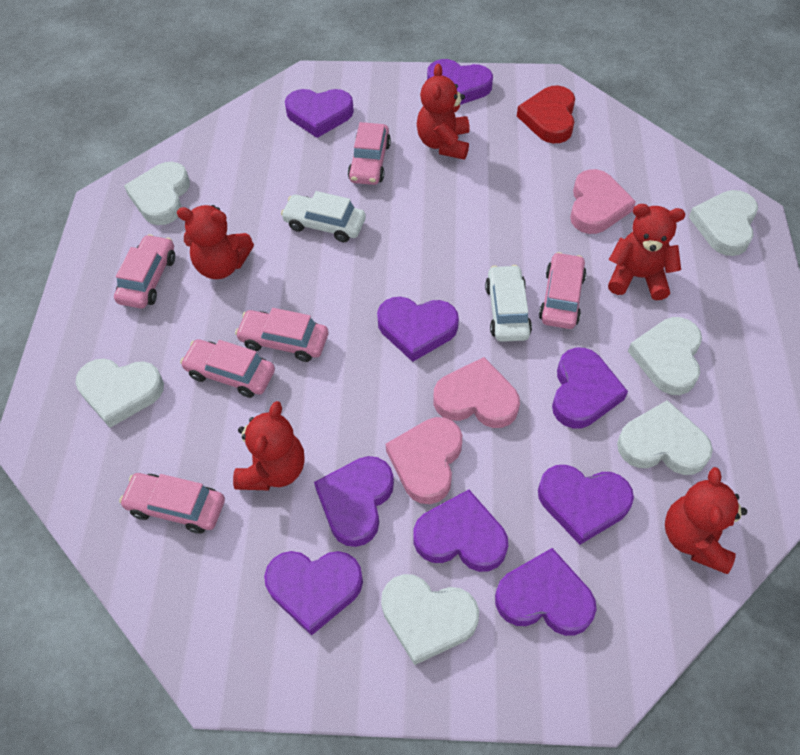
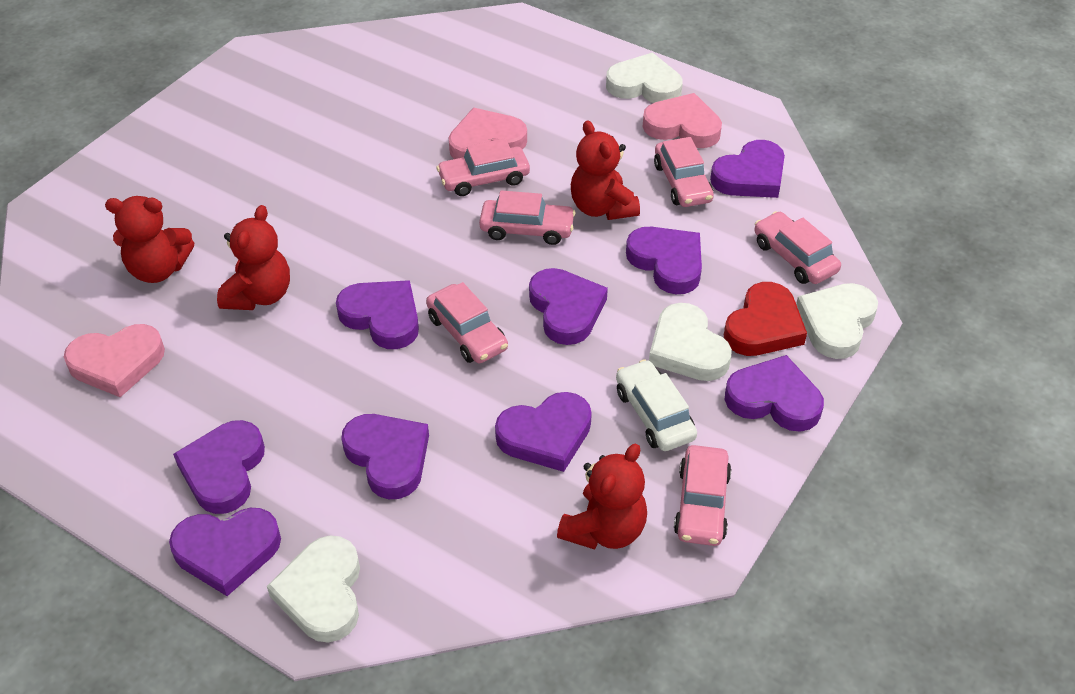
red teddy bear: [177,205,254,279] [233,401,305,490] [417,64,470,160] [608,204,685,300] [665,467,747,574] = 5 -> [105,196,194,283] [217,205,290,310] [557,444,647,550] [571,120,640,220] = 4
white car: [281,191,366,242] [485,265,532,342] = 2 -> [616,359,697,451] = 1
white heart: [75,358,164,428] [124,162,190,225] [381,574,479,665] [617,400,713,475] [628,317,702,395] [689,190,758,256] = 6 -> [267,535,360,643] [606,53,683,103] [649,303,732,381] [796,283,878,359] = 4

